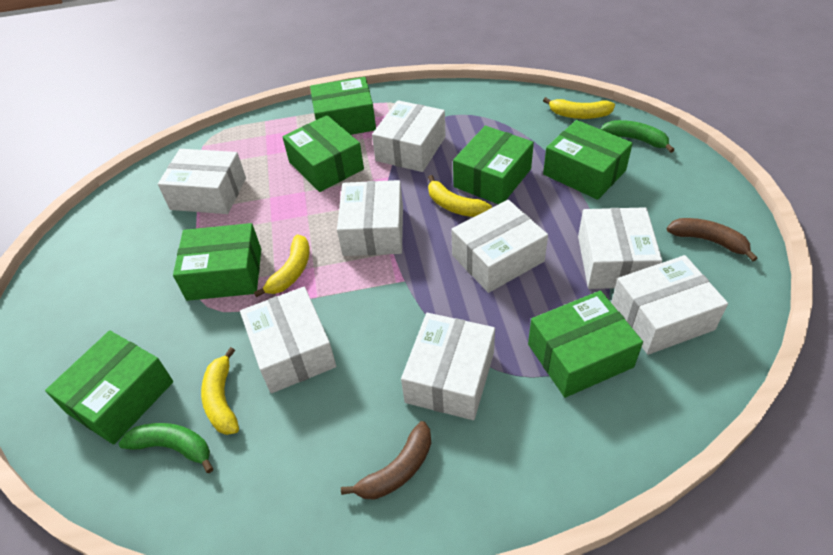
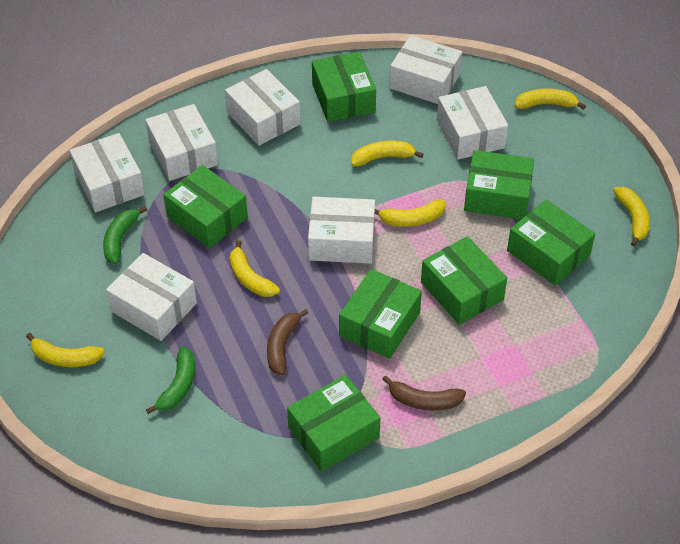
white box: [158,149,246,214] [240,287,336,393] [337,180,403,256] [372,100,446,172] [401,313,495,420] [451,200,548,293] [578,207,662,289] [611,255,728,355] = 8 -> [69,133,145,212] [106,253,197,341] [145,104,218,181] [225,69,301,146] [308,197,375,264] [389,35,462,104] [437,86,508,160] = 7
yellow banana: [201,347,239,435] [254,234,310,297] [428,175,492,217] [543,97,615,119] = 4 -> [26,333,105,367] [230,240,280,297] [351,141,424,166] [375,200,445,227] [515,89,586,109] [613,187,650,246] = 6

